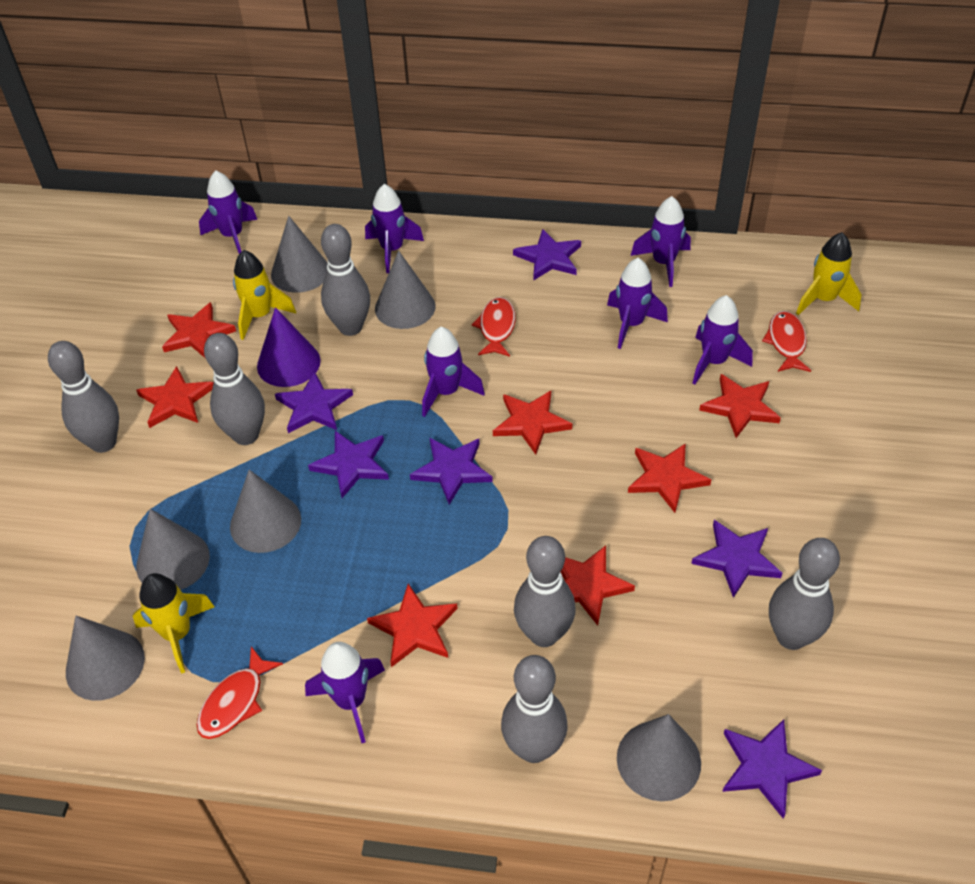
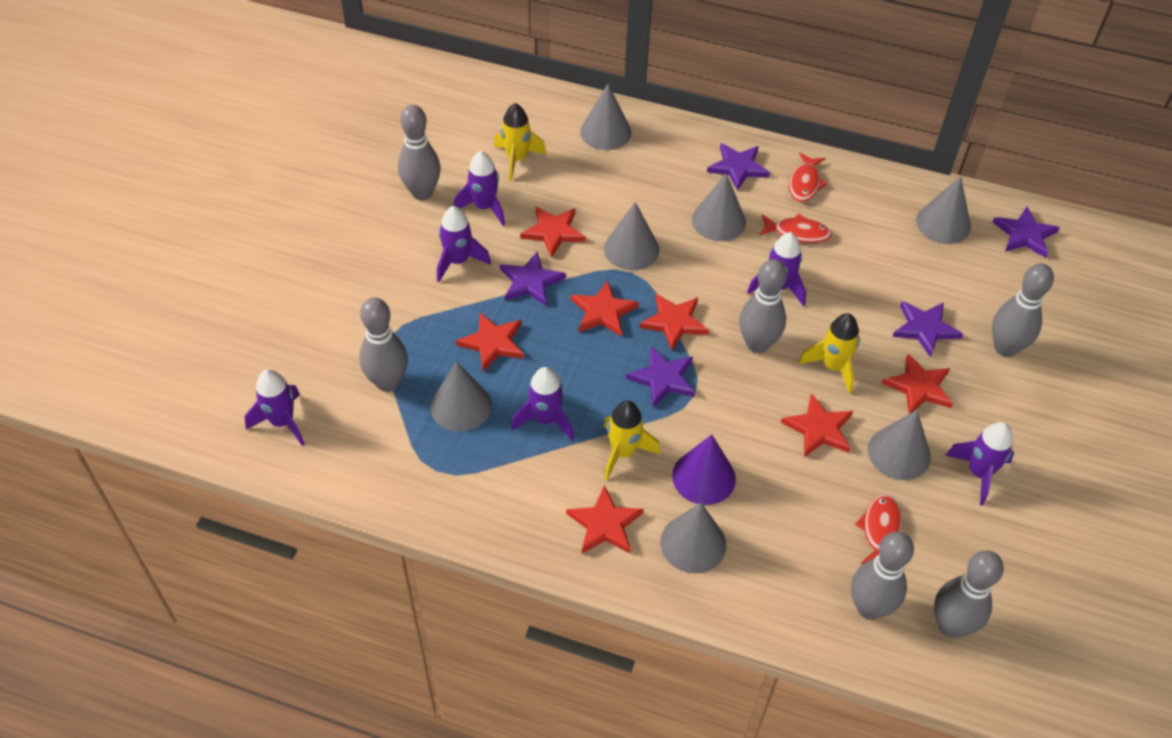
grey cone: [66,616,145,701] [136,509,210,590] [230,470,301,553] [271,216,328,293] [375,251,436,329] [617,714,701,801] = 6 -> [431,361,492,432] [580,84,632,150] [604,202,659,270] [660,503,726,573] [692,173,746,241] [868,410,931,480] [916,176,971,244] = 7
purple rocket: [199,170,257,254] [305,642,385,743] [365,184,424,273] [422,327,485,417] [607,258,668,349] [631,196,691,287] [693,295,753,384] = 7 -> [245,369,305,446] [437,206,491,282] [453,151,505,226] [511,367,574,441] [747,232,806,306] [945,422,1014,505] = 6
purple star: [275,371,353,433] [308,431,389,498] [410,438,493,505] [513,229,581,281] [691,520,782,598] [722,719,822,819] = 6 -> [500,252,566,306] [626,346,696,408] [707,143,770,191] [892,301,963,358] [993,206,1060,258] = 5

